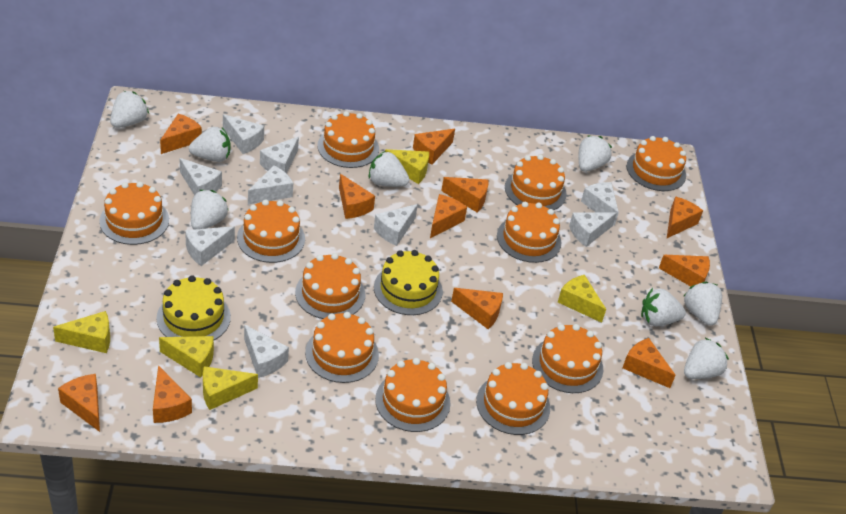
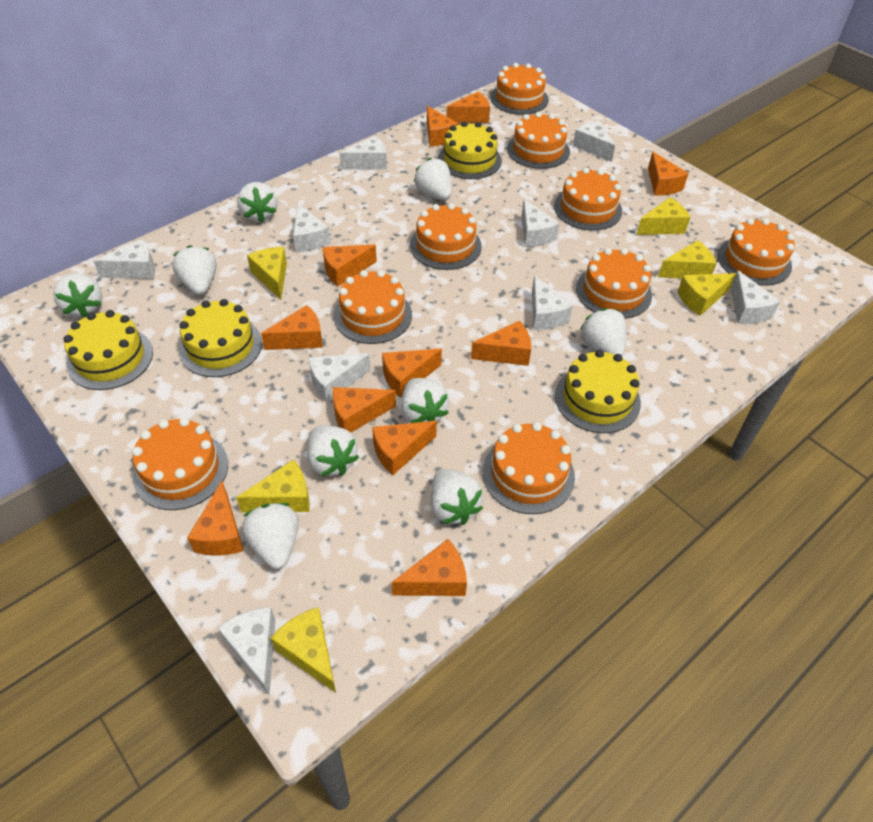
orange cake: [99,182,169,245] [237,199,305,263] [295,253,365,319] [305,312,379,383] [317,111,379,168] [375,358,451,432] [476,362,550,435] [497,202,562,263] [505,155,567,210] [532,324,603,393] [627,136,686,191] = 11 -> [132,418,228,510] [334,270,412,344] [410,203,482,270] [483,422,575,514] [491,63,549,115] [507,112,570,169] [554,168,622,230] [576,248,652,319] [717,218,795,286] = 9
white strawberry: [110,91,149,128] [189,127,231,162] [191,190,229,230] [369,151,409,187] [578,135,612,172] [641,288,686,326] [684,282,722,326] [684,338,729,379] = 8 -> [53,273,102,317] [172,245,216,295] [237,182,277,223] [242,503,299,569] [307,426,359,476] [401,378,449,423] [414,158,452,200] [431,469,483,525] [580,308,626,356] = 9
yellow cake: [157,275,231,340] [374,250,443,315] = 2 -> [63,310,153,390] [179,299,262,377] [438,121,502,179] [555,350,641,433] = 4
yellow cheese: [53,311,110,353] [159,336,214,377] [203,366,258,410] [385,149,429,184] [558,275,606,323] = 5 -> [236,459,310,512] [247,247,287,299] [271,607,336,693] [636,197,690,235] [658,240,717,279] [677,273,736,316] = 6

